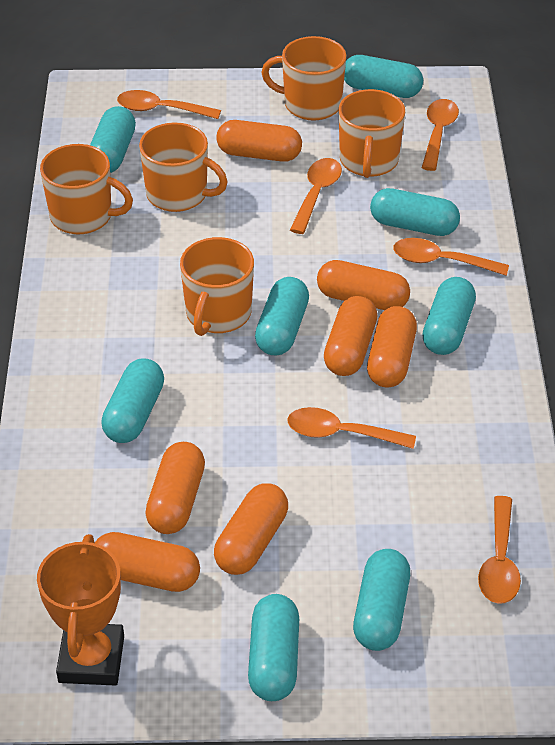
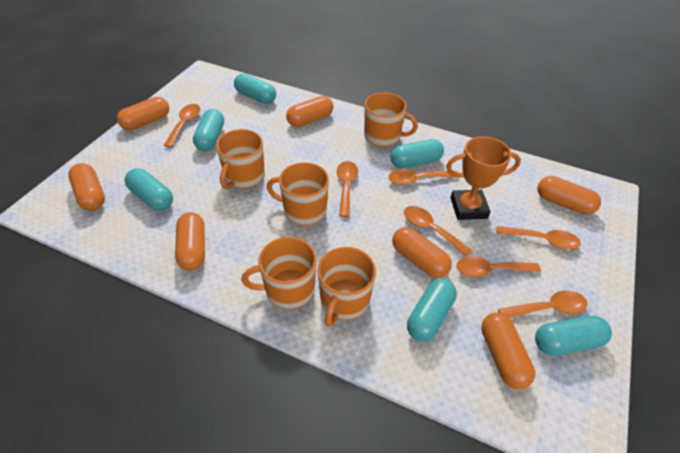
orange spoon: [117,90,221,119] [288,407,416,449] [290,158,342,234] [393,238,509,276] [422,99,459,171] [478,496,521,604] = 6 -> [163,104,200,148] [337,161,358,217] [389,169,459,185] [404,206,473,257] [457,256,541,277] [496,226,581,250] [498,290,588,318] = 7
turquoise capsule: [90,106,136,173] [101,358,164,443] [248,594,299,701] [255,277,309,355] [344,55,423,98] [353,549,410,651] [370,188,460,236] [422,277,476,355] = 8 -> [125,168,173,211] [193,109,224,151] [234,73,276,104] [390,139,444,168] [407,278,457,342] [535,316,612,355] = 6

